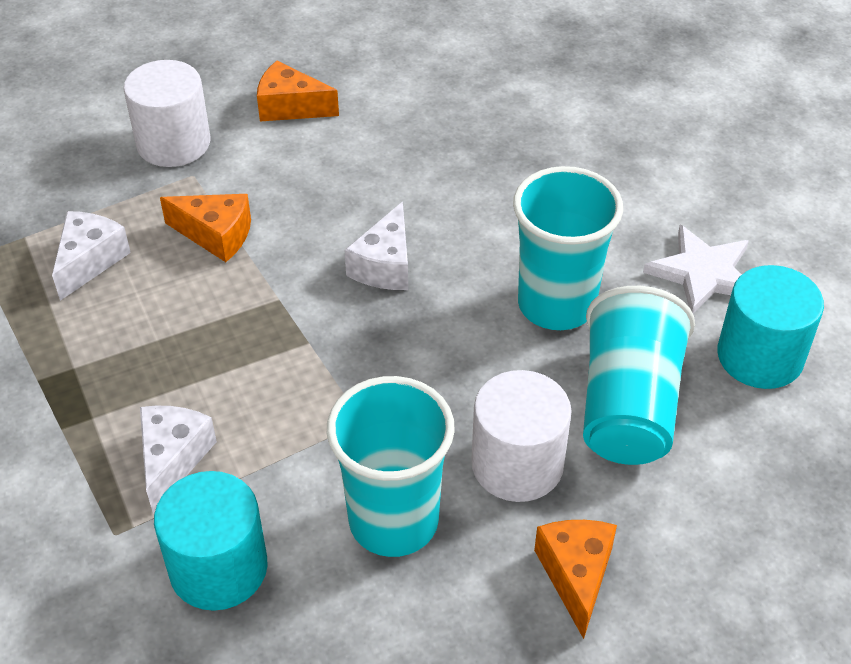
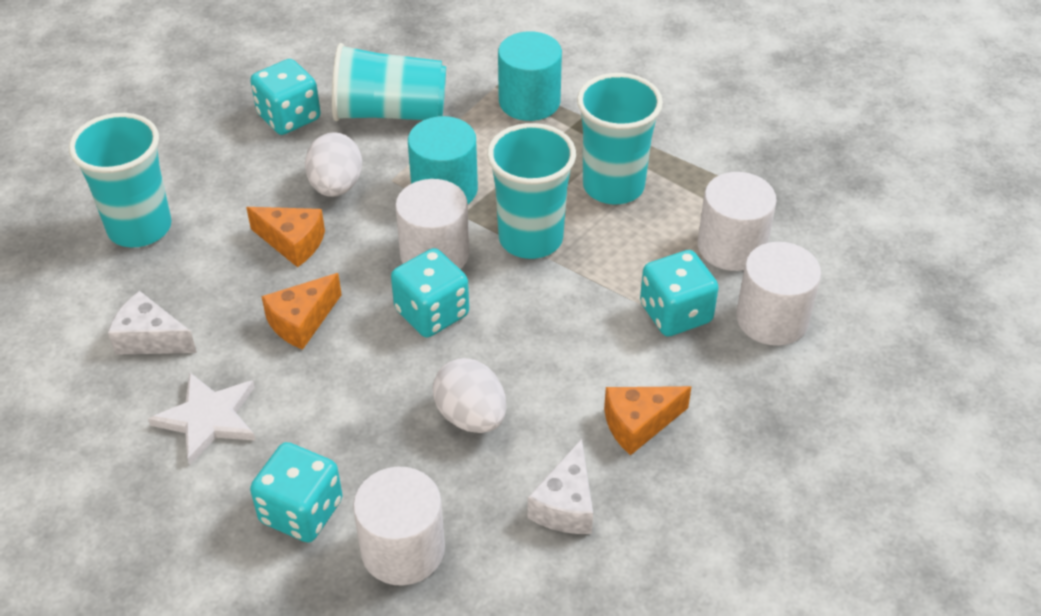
turquoise cup: [327,376,455,557] [513,166,623,330] [583,286,695,465] = 3 -> [69,113,172,247] [332,43,446,121] [487,123,576,259] [577,73,663,204] = 4
turquoise dice: none = 0 -> [250,59,321,135] [250,442,343,542] [391,248,469,337] [640,250,719,337] = 4
white cheese: [52,211,131,301] [140,406,217,513] [344,202,408,290] = 3 -> [108,291,197,355] [528,439,593,534] = 2
white cylinder: [124,60,210,167] [471,370,572,502] = 2 -> [353,467,445,586] [395,179,470,269] [698,172,777,271] [736,242,821,346] = 4
white egg: none = 0 -> [305,132,362,197] [433,358,507,433] = 2

